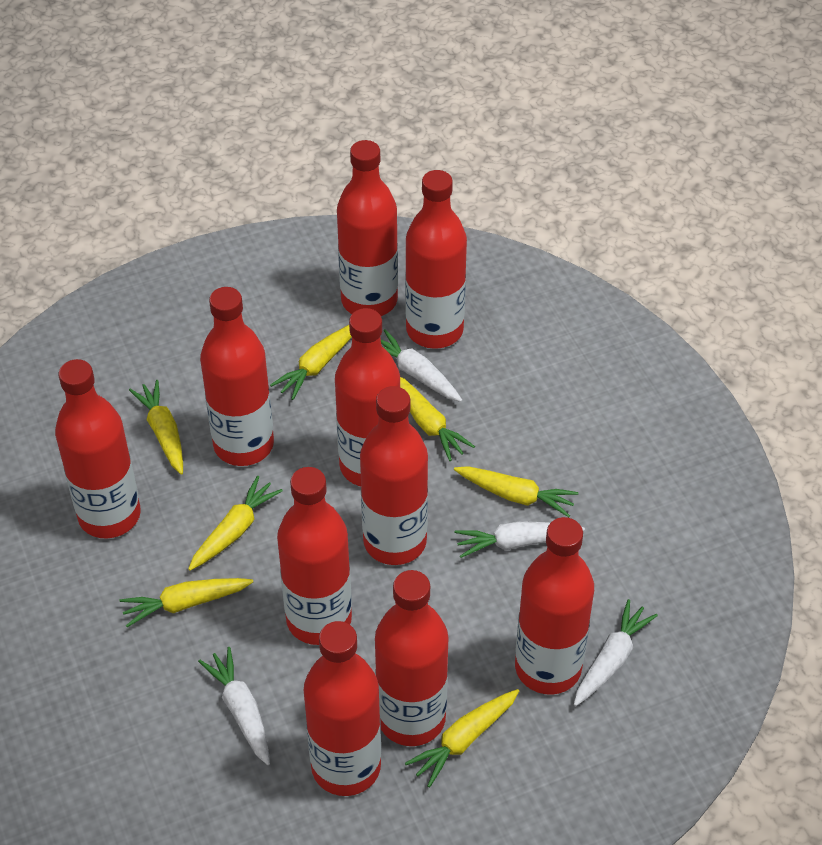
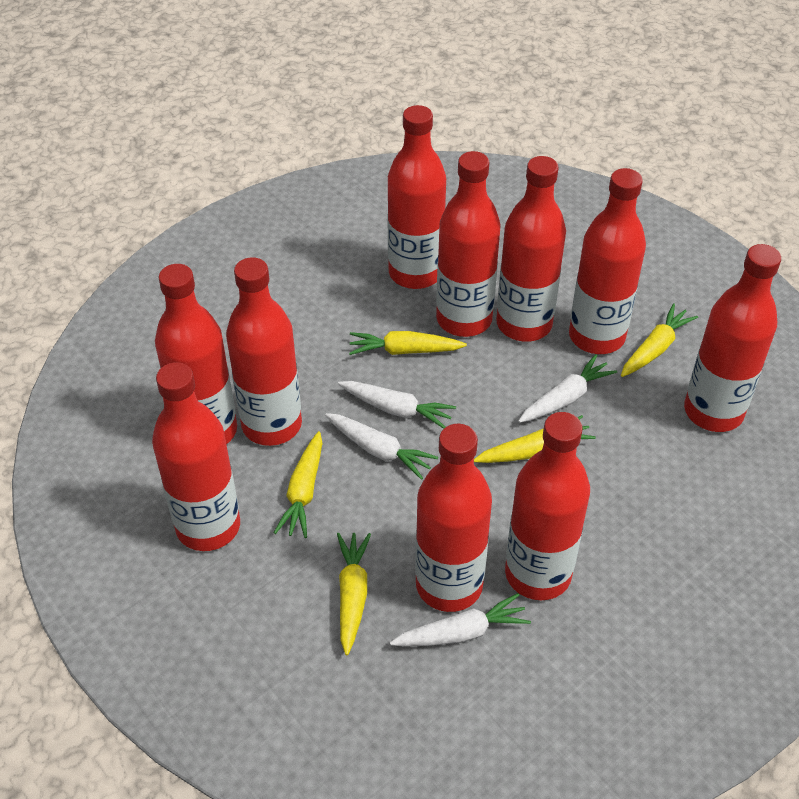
yellow carrot: [119,578,253,627] [129,380,183,475] [188,476,283,571] [270,325,352,400] [400,377,475,461] [405,689,519,788] [454,466,578,517] = 7 -> [274,431,322,538] [337,533,371,655] [349,331,467,355] [474,415,596,463] [621,303,698,377] = 5

